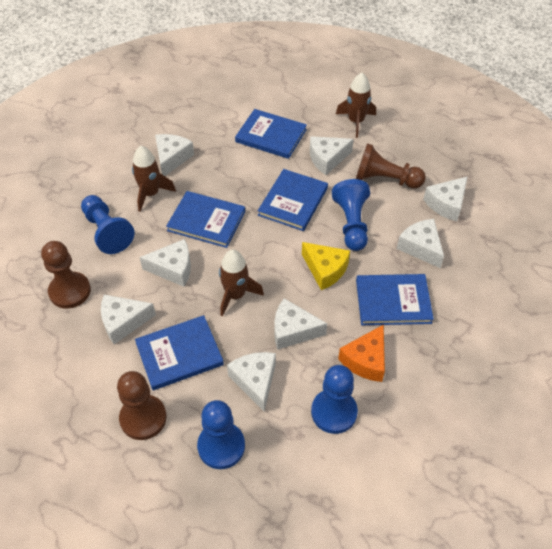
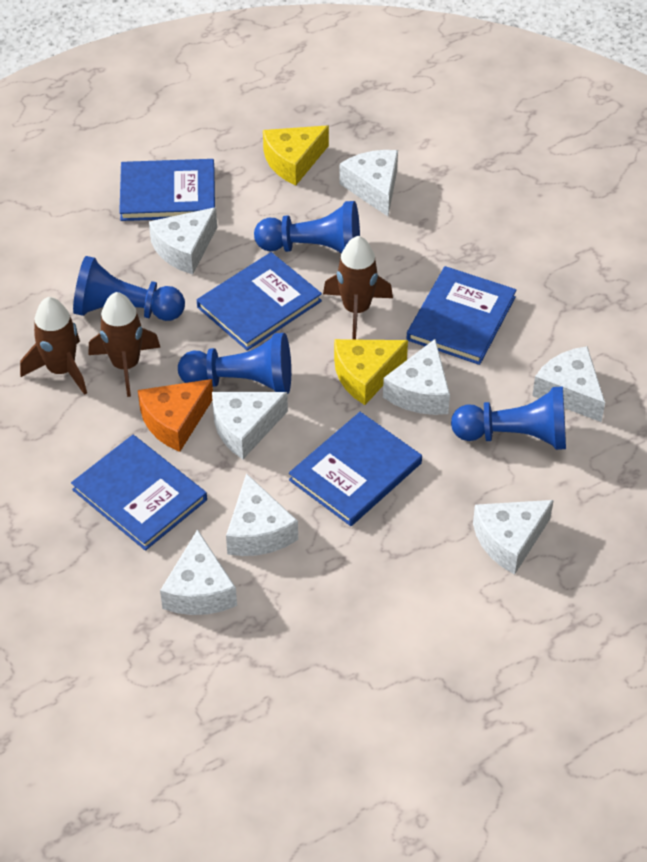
brown pawn: [41,241,91,309] [117,371,167,440] [356,143,426,189] = 3 -> none = 0
yellow cheese: [302,242,350,290] = 1 -> [263,126,329,185] [334,339,408,405] = 2

